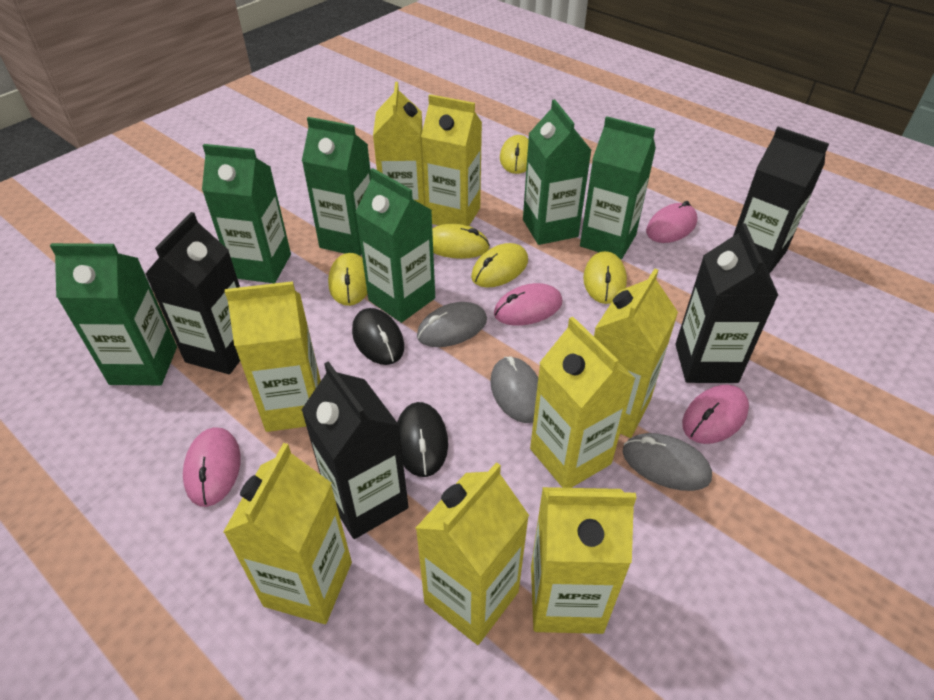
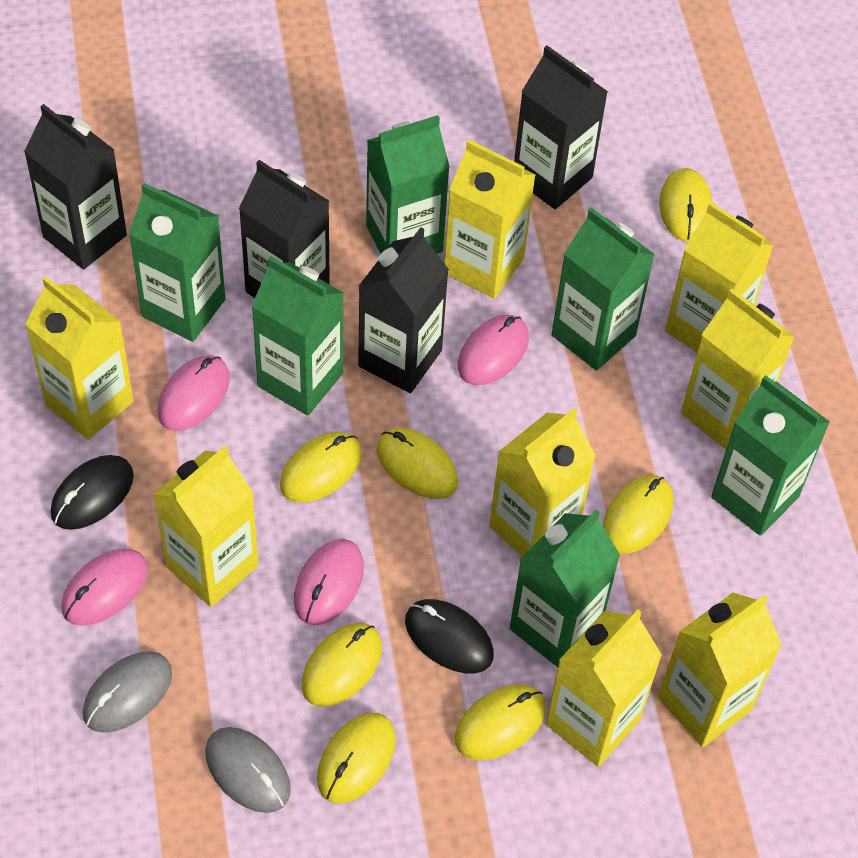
grey mouse: [417,302,487,347] [490,356,538,423] [623,433,712,491] = 3 -> [83,651,172,733] [205,727,291,813] = 2
yellow mouse: [328,253,367,306] [432,224,490,259] [471,243,528,288] [500,135,529,174] [583,251,627,304] = 5 -> [280,432,362,503] [302,623,382,707] [317,713,396,803] [377,428,458,499] [455,684,546,760] [603,475,674,553] [659,168,713,242] = 7

